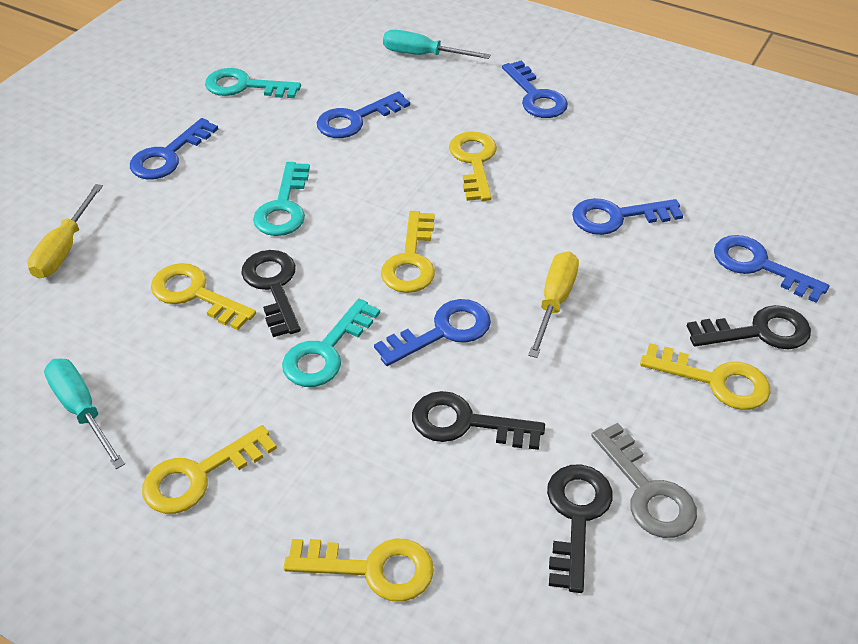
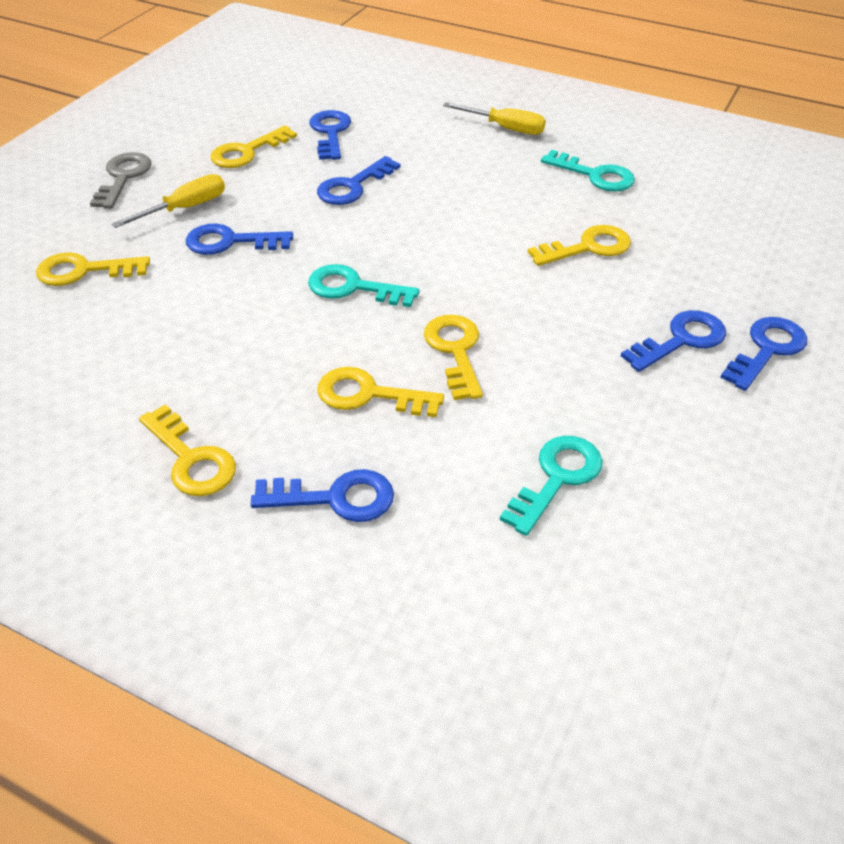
black key: [241,250,301,337] [412,391,545,450] [547,464,613,593] [687,305,811,349] = 4 -> none = 0
turquoise screwdriver: [44,358,125,469] [383,30,490,59] = 2 -> none = 0

